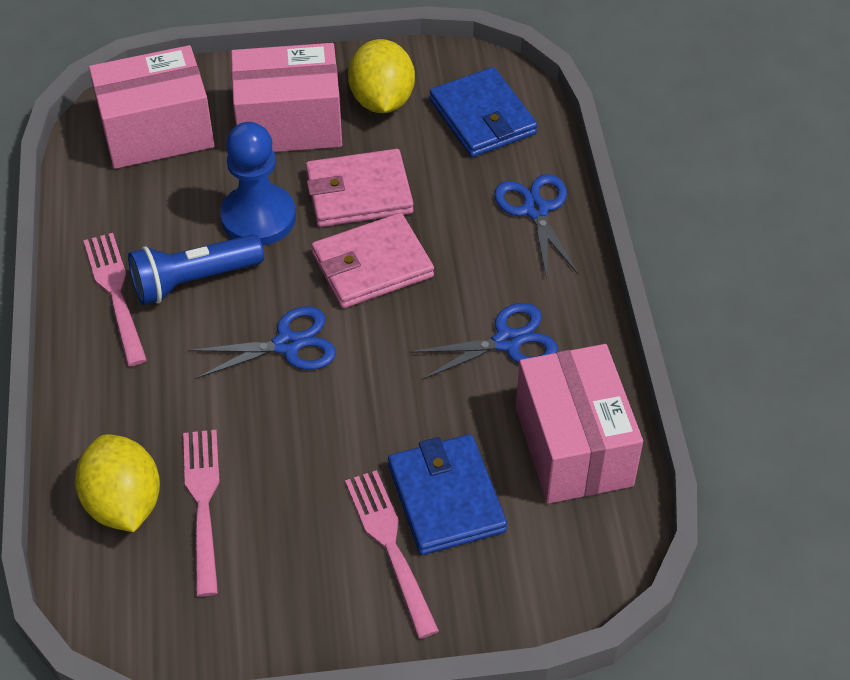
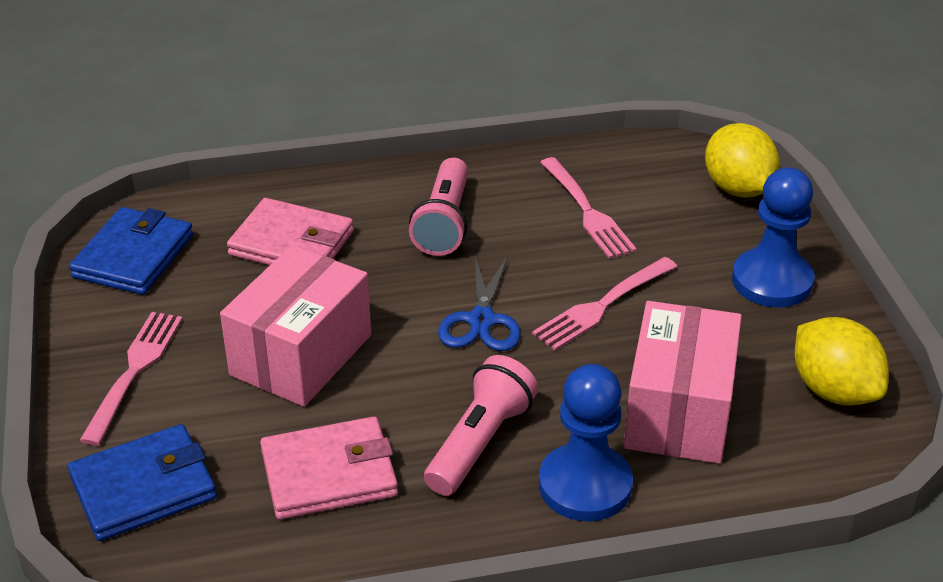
blue flashlight: [128,234,264,305] = 1 -> none = 0
blue pawn: [220,122,296,246] = 1 -> [539,364,633,521] [732,168,815,307] = 2
blue scissors: [188,306,336,379] [410,303,558,380] [494,174,578,278] = 3 -> [438,256,521,351] = 1
pink box: [89,45,215,169] [231,43,342,152] [516,344,643,504] = 3 -> [220,245,371,407] [624,301,742,464] = 2
pink flashlight: none = 0 -> [409,158,468,256] [424,355,538,496] = 2

